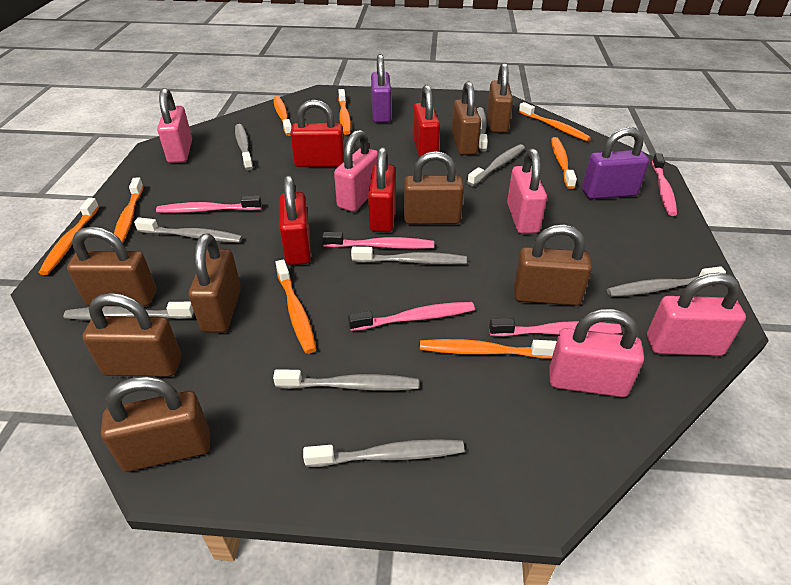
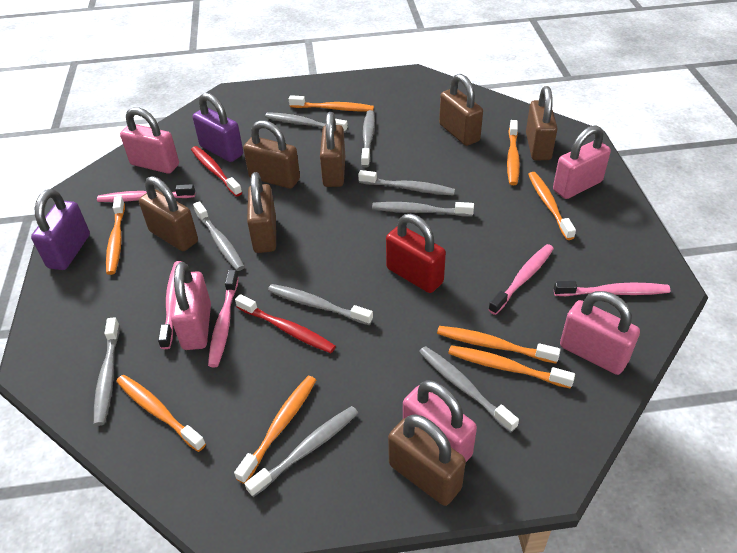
brown padlock: [67,227,156,306] [82,293,181,377] [101,376,210,472] [189,234,241,333] [404,151,464,225] [452,81,481,155] [487,63,513,133] [514,224,592,306] = 8 -> [139,176,198,251] [243,120,300,189] [247,172,276,253] [320,112,345,187] [388,414,466,506] [439,74,483,146] [526,86,558,160] = 7
red padlock: [280,175,311,265] [290,99,344,167] [368,147,396,232] [413,85,440,158] = 4 -> [386,214,446,293] = 1
red toothbrush: none = 0 -> [191,146,242,197] [235,294,336,353] = 2

